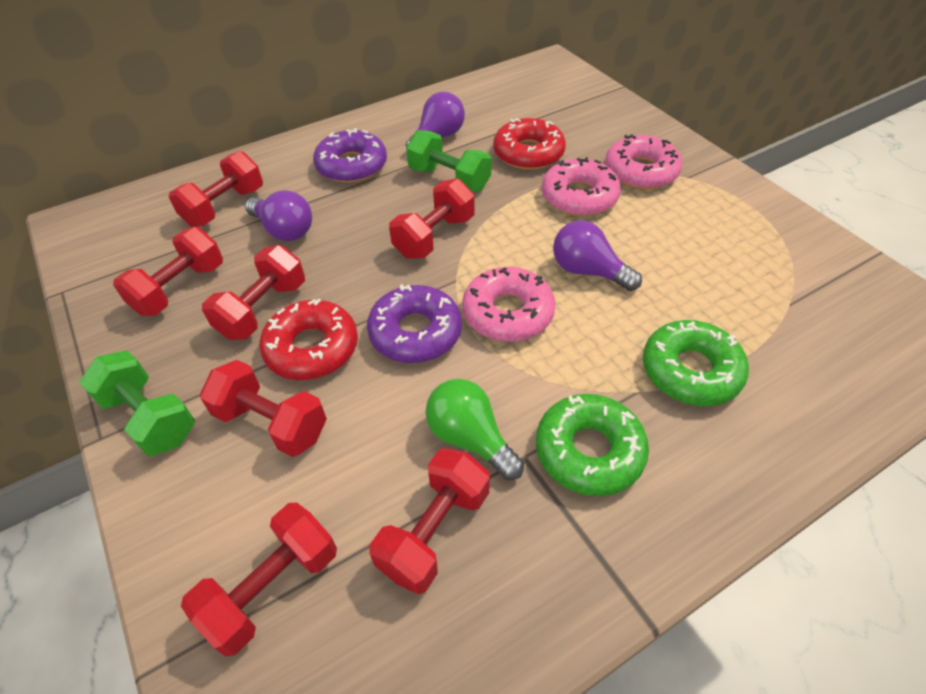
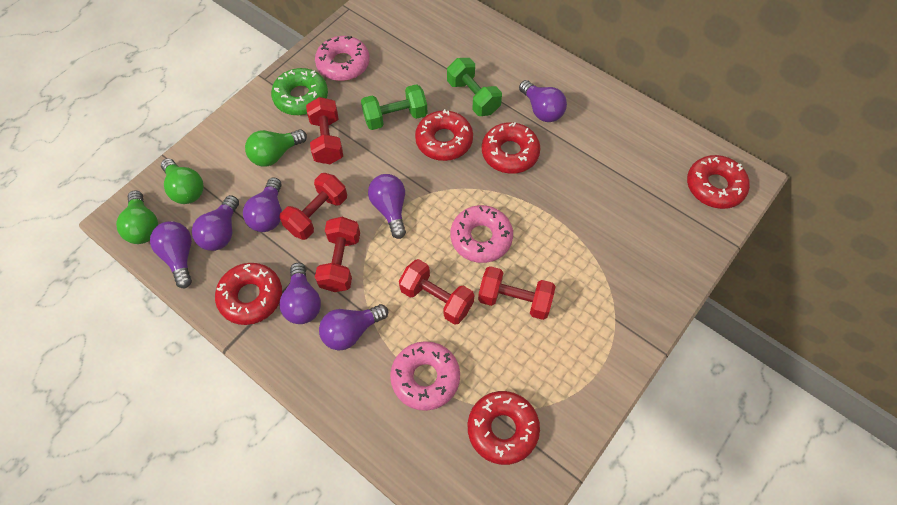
green donut: [536,394,649,496] [643,320,749,406] = 2 -> [271,68,328,115] = 1
green light bulb: [426,379,524,480] = 1 -> [116,190,158,244] [161,158,204,204] [245,129,307,166] = 3
purple donut: [313,128,387,183] [367,284,462,363] = 2 -> none = 0
purple light bulb: [245,190,312,241] [406,92,465,147] [553,220,642,291] = 3 -> [150,221,192,288] [192,195,239,251] [243,177,282,232] [279,263,321,324] [319,304,388,350] [368,174,406,239] [519,80,567,122] = 7
red donut: [259,298,358,380] [493,118,566,170] = 2 -> [215,263,282,325] [415,109,473,161] [468,391,540,465] [482,122,540,174] [687,155,750,209] = 5
red dumbbell: [113,227,223,316] [169,151,263,227] [181,503,337,657] [200,360,327,457] [202,245,305,340] [369,448,490,594] [389,179,474,259] = 7 -> [280,173,347,240] [306,97,343,164] [315,217,360,292] [399,259,474,325] [478,266,556,320] = 5

